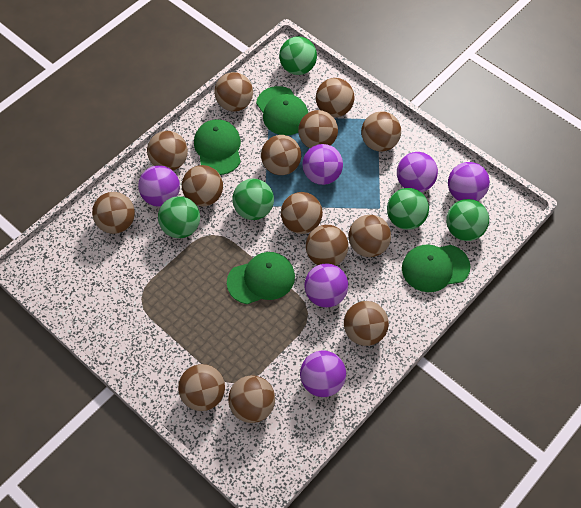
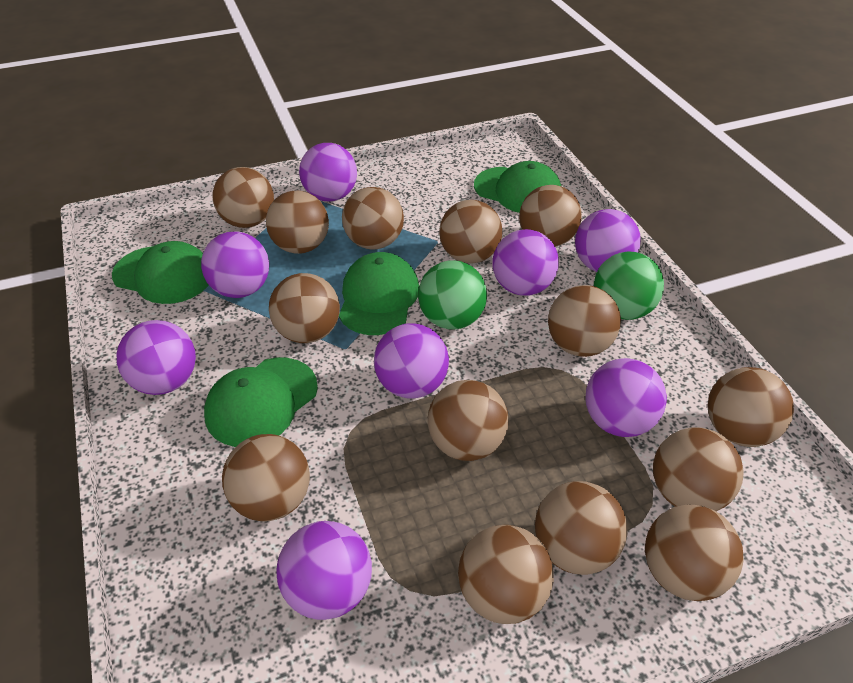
green ball: [158,196,200,238] [232,179,274,220] [279,36,317,75] [387,188,429,230] [446,199,489,241] = 5 -> [418,260,487,330] [594,251,664,320] = 2
purple ball: [138,165,180,207] [300,351,346,397] [302,144,343,185] [305,264,348,308] [397,152,438,192] [448,162,490,201] = 6 -> [117,320,196,395] [201,231,269,298] [276,521,372,620] [299,143,357,202] [374,323,449,398] [492,229,559,296] [575,209,641,272] [585,358,667,437] = 8

